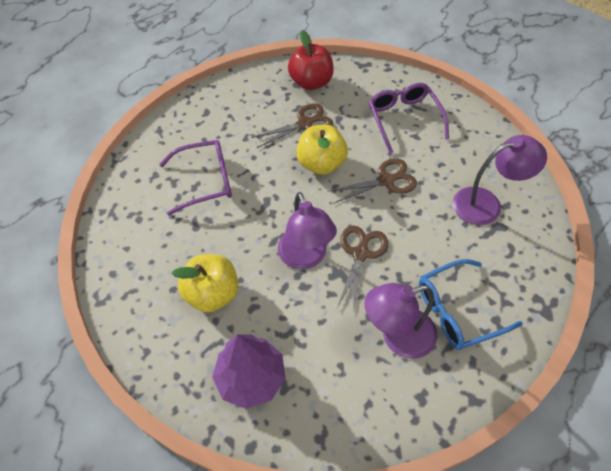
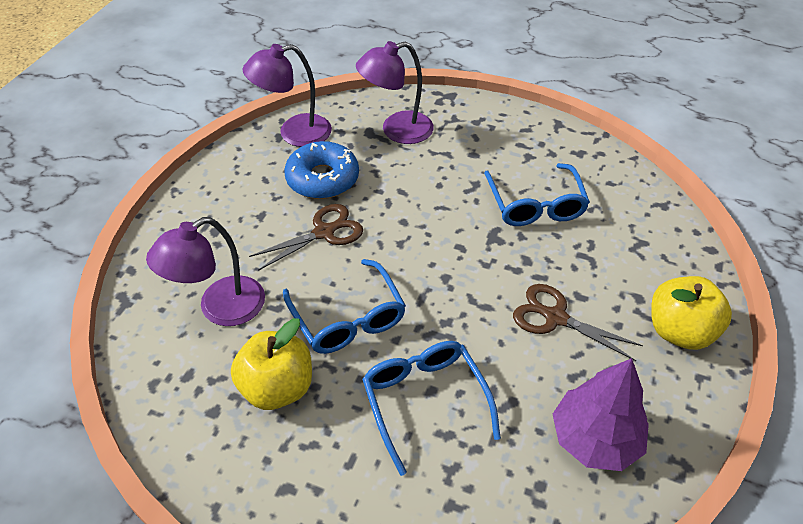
blue donut: none = 0 -> [284,141,359,199] = 1
blue glasses: [419,259,522,350] = 1 -> [283,259,406,354] [362,341,501,476] [484,163,590,226] = 3
brown scissors: [251,103,333,148] [327,158,417,204] [337,226,388,309] = 3 -> [249,204,363,271] [513,284,643,361] = 2
purple glasses: [159,140,232,216] [369,83,449,154] = 2 -> none = 0
red apple: [288,30,334,90] = 1 -> none = 0

